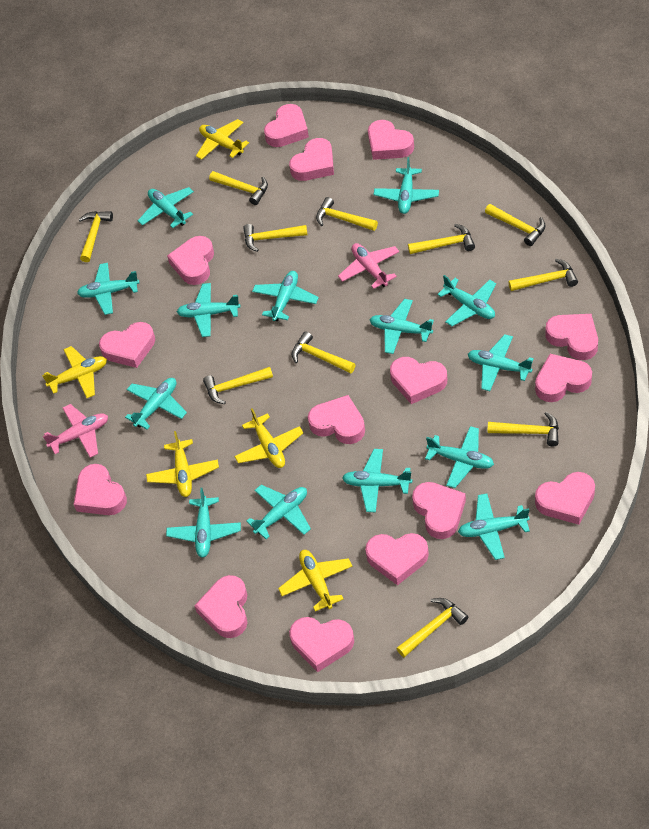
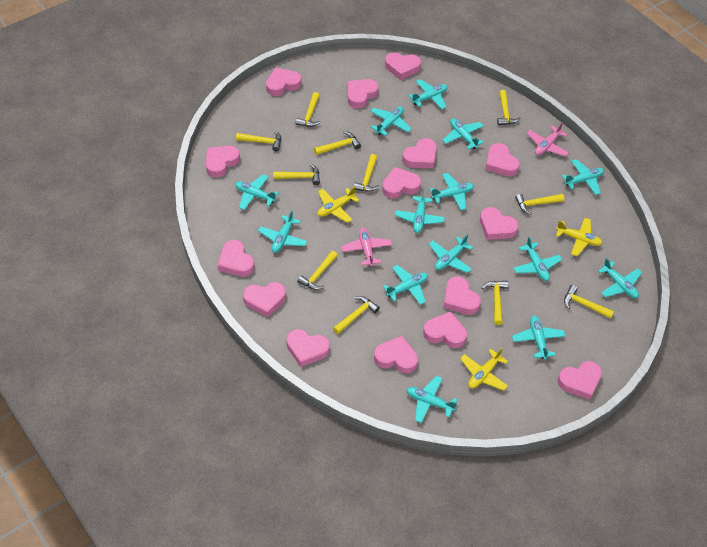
yellow plane: [42,346,107,398] [146,431,219,497] [196,119,249,160] [234,408,303,468] [278,550,353,611] = 5 -> [317,186,359,223] [460,347,508,391] [556,218,602,256] = 3

